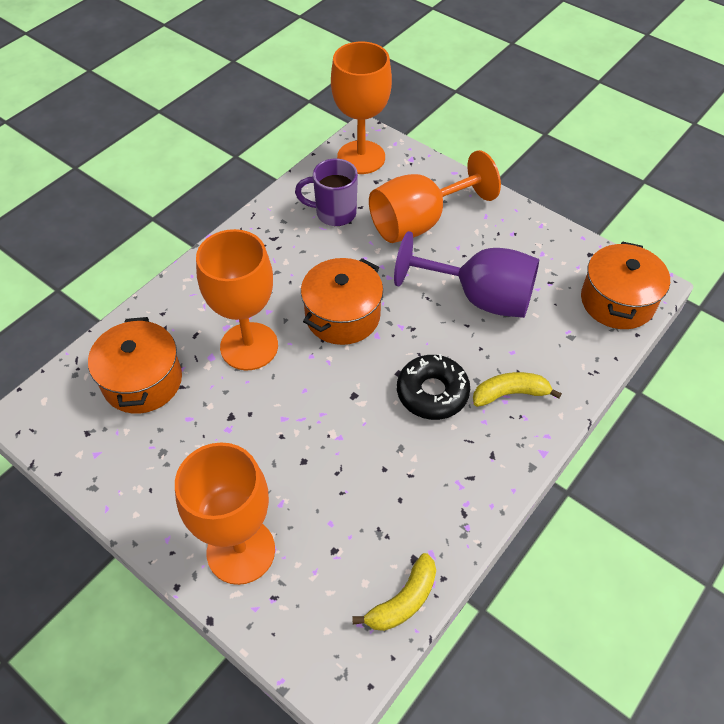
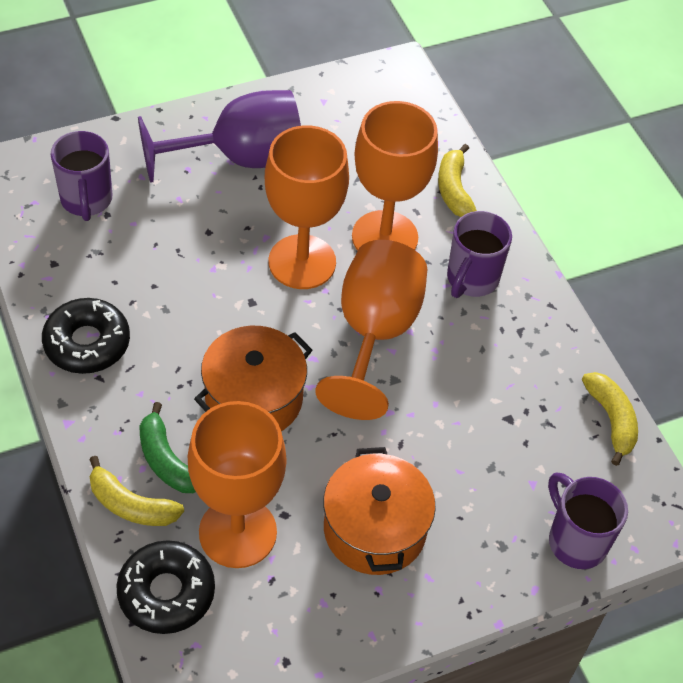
black donut: [397,354,470,420] = 1 -> [42,298,130,374] [116,540,215,634] = 2
green banana: none = 0 -> [139,402,196,493] = 1
orange pot: [88,317,182,414] [301,258,383,345] [581,241,670,329] = 3 -> [194,326,312,431] [323,447,436,575] = 2
purple mug: [295,158,358,226] = 1 -> [50,131,112,221] [447,211,512,298] [548,472,628,569] = 3
yellow banana: [352,553,436,631] [473,372,562,407] = 2 -> [89,456,184,526] [438,144,477,217] [582,372,638,466] = 3

